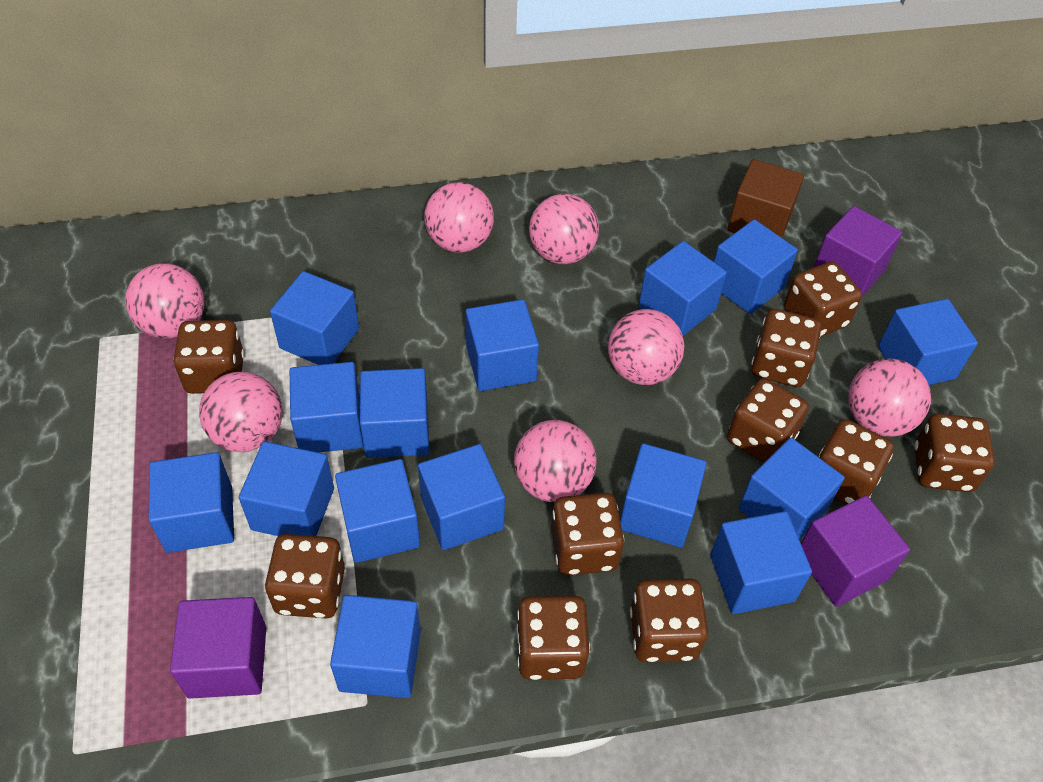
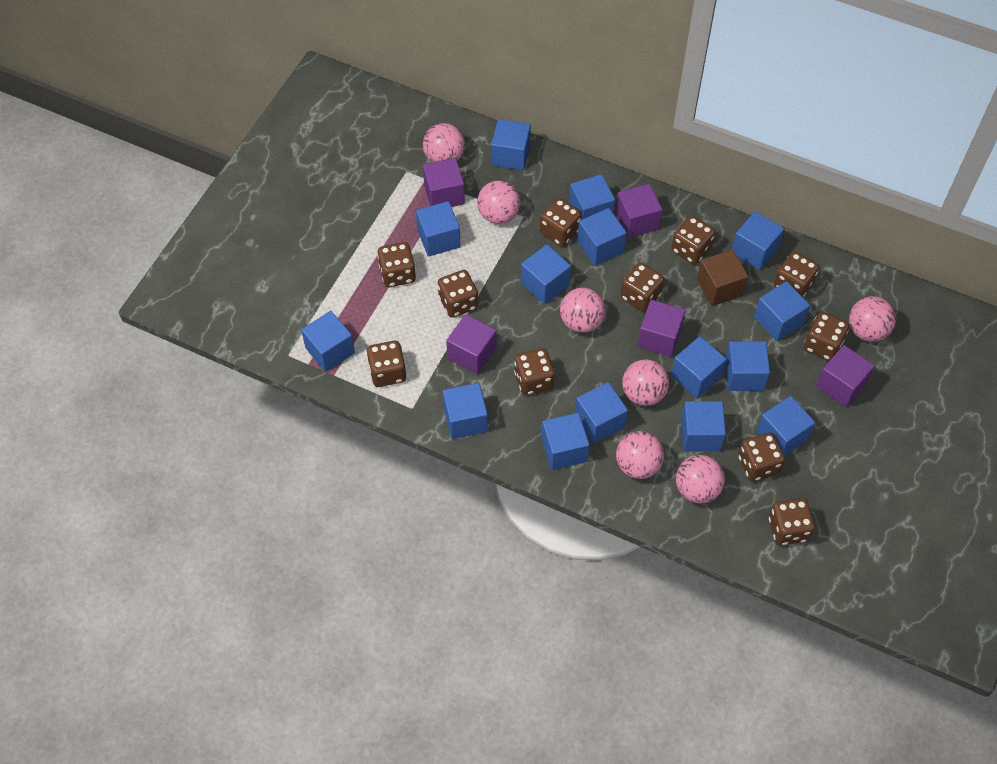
brown dice: [173,320,244,394] [265,534,345,619] [517,596,590,680] [551,493,624,576] [630,579,708,662] [727,378,809,463] [751,309,821,387] [784,262,862,337] [819,419,894,504] [914,413,995,492] = 10 -> [367,341,406,387] [377,242,416,287] [438,270,478,318] [514,348,555,395] [540,198,582,246] [620,262,664,312] [671,216,715,264] [738,433,785,481] [769,498,815,546] [774,251,819,297] [804,312,849,361] = 11
purple cube: [170,597,266,699] [801,495,910,607] [813,206,902,296] = 3 -> [423,158,465,207] [446,314,496,374] [615,184,662,238] [637,300,685,357] [816,345,875,407] = 5

